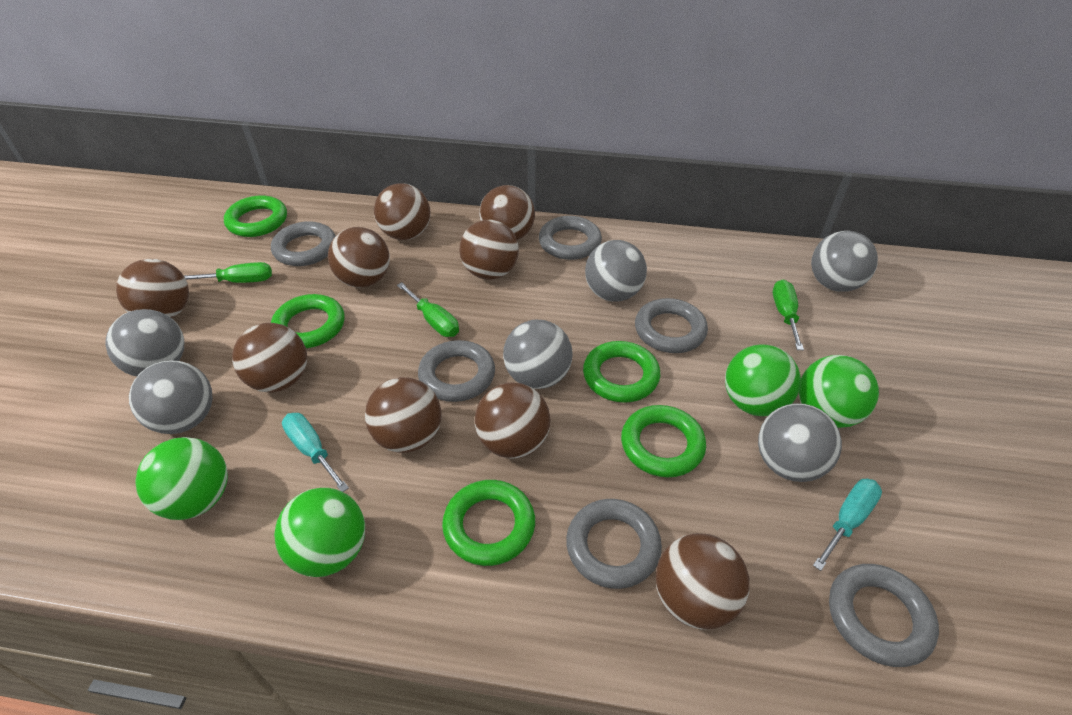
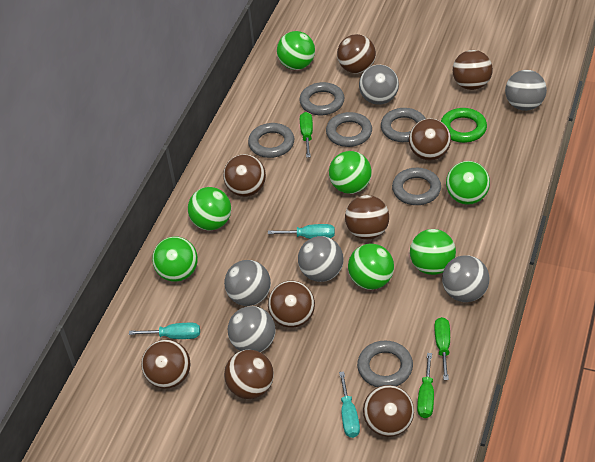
green ball: [135,437,228,520] [274,488,365,577] [725,344,801,416] [799,355,879,428] = 4 -> [152,236,198,282] [188,187,231,230] [277,31,315,70] [329,151,372,194] [348,244,394,290] [410,229,456,275] [446,161,490,205] = 7
green ring: [224,195,287,237] [271,294,345,348] [442,480,535,566] [583,341,660,403] [621,405,706,477] = 5 -> [441,108,487,143] = 1
turquoise screwdriver: [282,413,349,492] [813,479,882,571] = 2 -> [129,323,200,339] [268,224,335,239] [339,371,360,438] = 3

